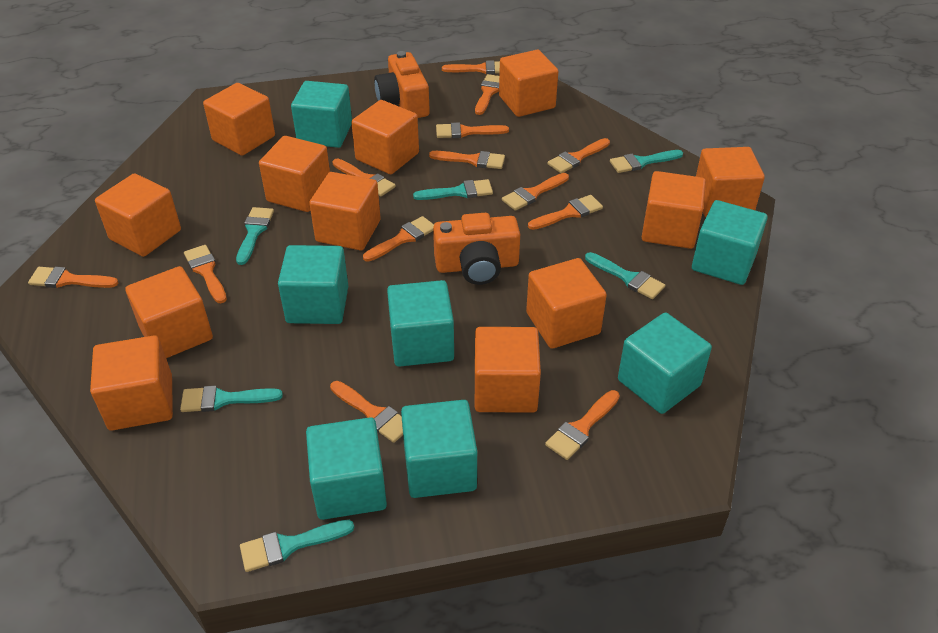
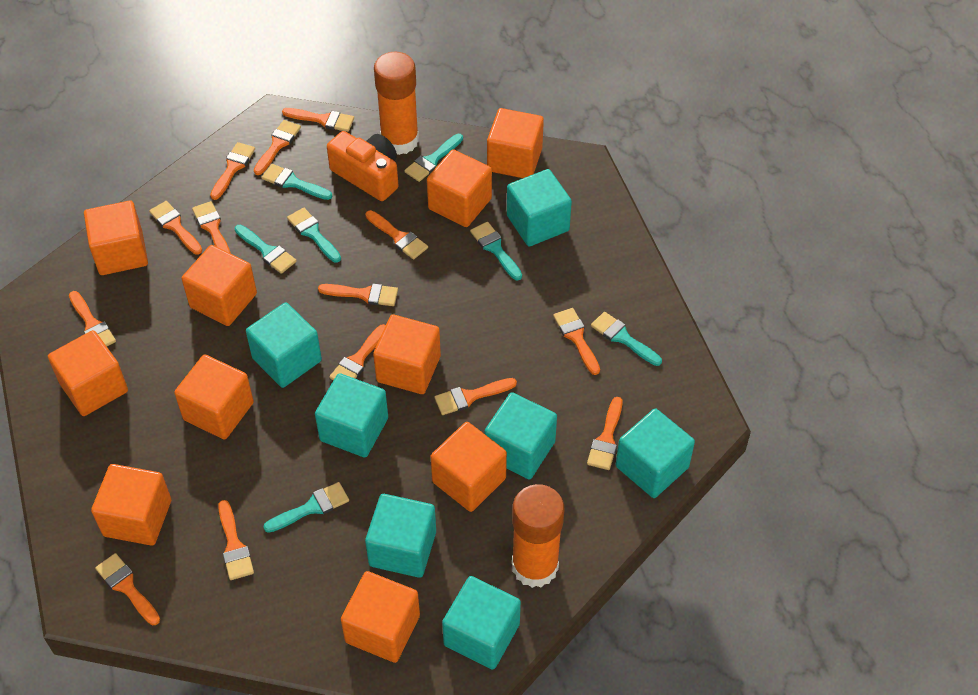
orange brush: [28,267,118,288] [184,245,227,303] [330,381,403,443] [332,159,396,196] [363,216,434,262] [429,151,505,169] [436,122,509,138] [442,60,500,74] [475,74,499,115] [502,173,569,211] [528,195,603,230] [545,390,620,460] [547,138,610,173] = 13 -> [69,291,116,346] [95,553,160,625] [149,201,202,255] [192,201,231,254] [210,142,255,200] [218,500,254,580] [254,120,301,175] [282,108,354,132] [318,284,398,306] [329,324,386,380] [366,210,428,259] [434,378,517,415] [553,308,600,375] [587,397,622,470] = 14
orange camera: [374,51,430,118] [433,213,520,285] = 2 -> [327,131,398,201] = 1
orange cube: [90,335,173,430] [95,173,181,257] [125,266,213,358] [203,83,275,156] [259,136,330,212] [309,172,381,250] [351,100,419,174] [475,327,541,413] [499,50,558,117] [526,258,607,349] [642,171,706,249] [696,147,765,217] = 12 -> [48,330,128,416] [84,201,148,275] [91,464,171,546] [174,355,254,440] [182,245,257,326] [341,571,420,663] [373,314,441,394] [427,149,492,227] [431,422,507,512] [487,108,544,178] = 10
orange glue stick: none = 0 -> [374,52,419,155] [512,484,564,588] = 2
turquoise brush: [180,386,283,412] [236,207,274,265] [240,520,354,572] [413,179,493,200] [585,252,665,299] [610,150,683,173] = 6 -> [235,225,297,274] [262,164,332,200] [263,482,349,533] [287,208,341,263] [404,134,463,182] [470,222,522,281] [591,312,662,366] = 7

